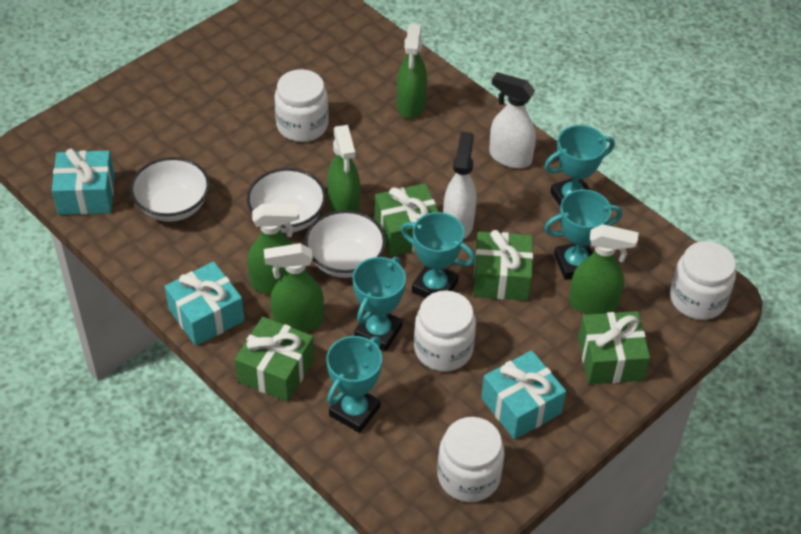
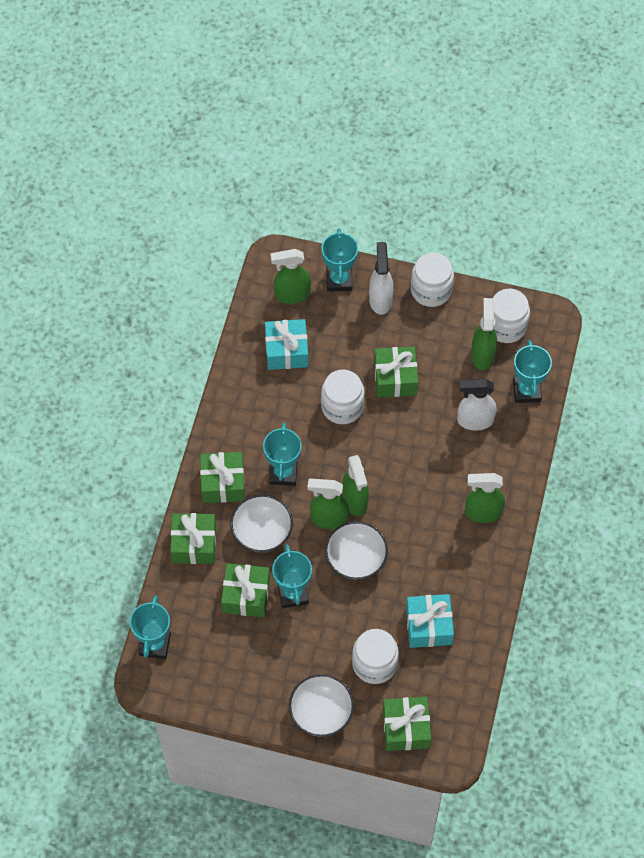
green gift: [235,317,314,402] [375,183,438,256] [473,230,533,301] [578,311,650,384] = 4 -> [170,513,216,564] [200,452,245,503] [221,563,270,617] [374,347,418,397] [383,697,431,751] = 5
turquoise gift: [52,148,115,215] [165,262,245,346] [481,350,566,439] = 3 -> [265,319,308,370] [406,594,454,648] = 2

